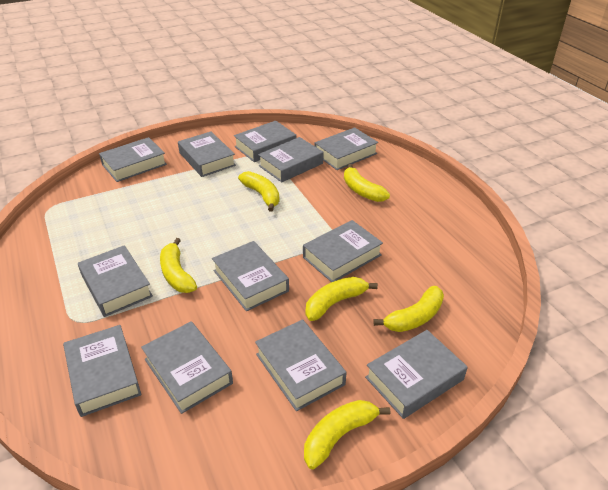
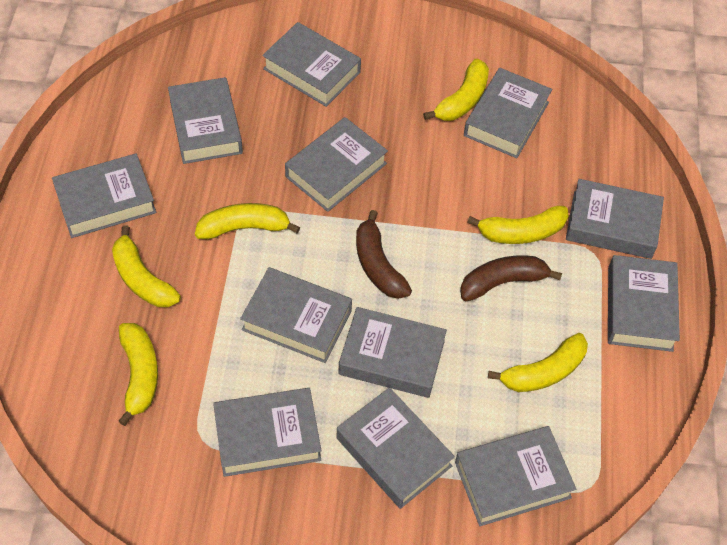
brown banana: none = 0 -> [356,210,412,299] [460,255,562,301] = 2

